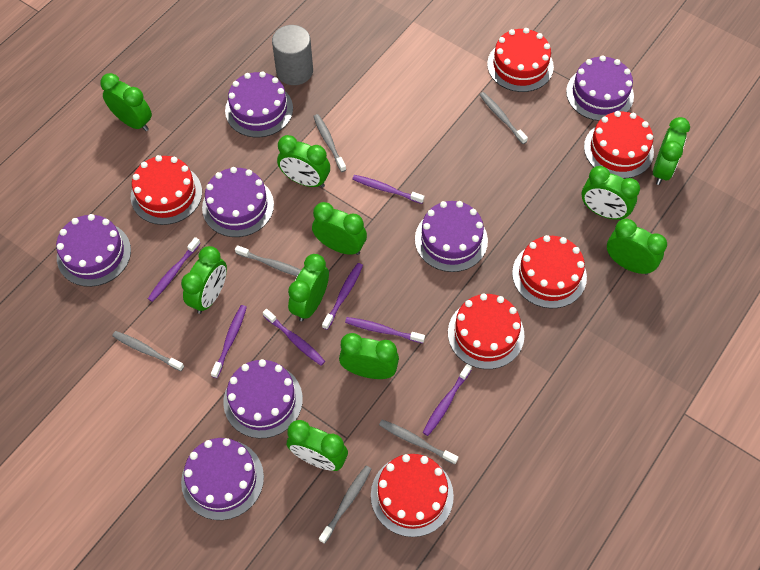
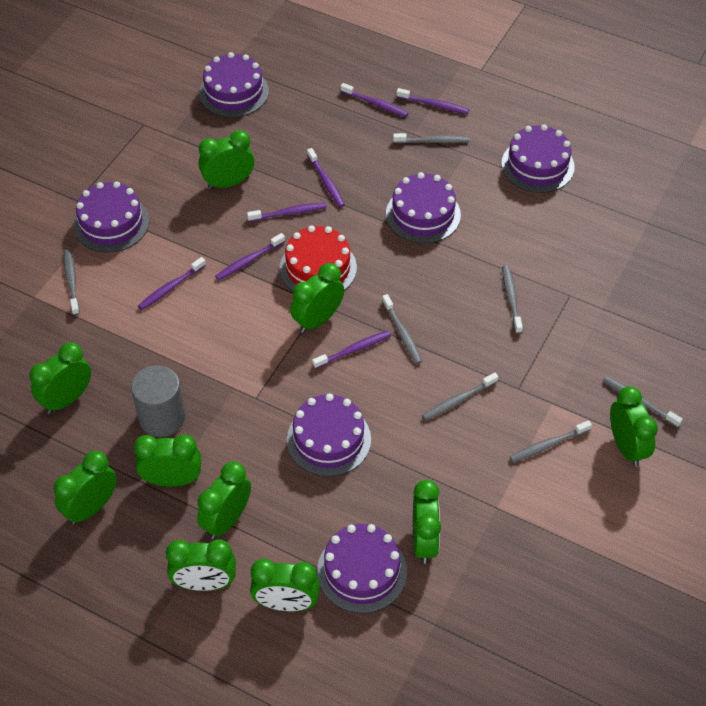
grey toothbrush: [112,331,184,371] [235,245,301,276] [313,114,346,172] [319,466,371,544] [379,420,458,465] [480,92,528,144] = 6 -> [64,249,79,315] [382,294,422,364] [393,133,470,143] [422,373,499,420] [502,265,523,334] [509,420,592,462] [603,376,683,428] = 7
purple cake: [56,214,131,287] [181,438,264,520] [202,167,274,237] [223,359,303,438] [225,71,293,137] [415,201,488,272] [566,55,634,121] = 7 -> [73,181,149,253] [199,52,269,117] [287,393,371,477] [317,524,407,613] [386,172,461,243] [501,124,575,193] = 6
red cake: [131,155,202,225] [371,454,454,537] [448,293,525,369] [487,28,554,92] [512,235,587,308] [584,111,654,179] = 6 -> [280,225,357,292] = 1

